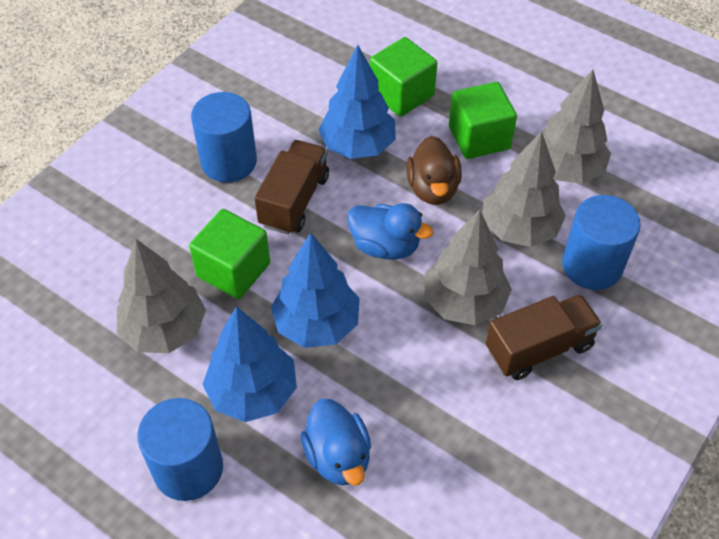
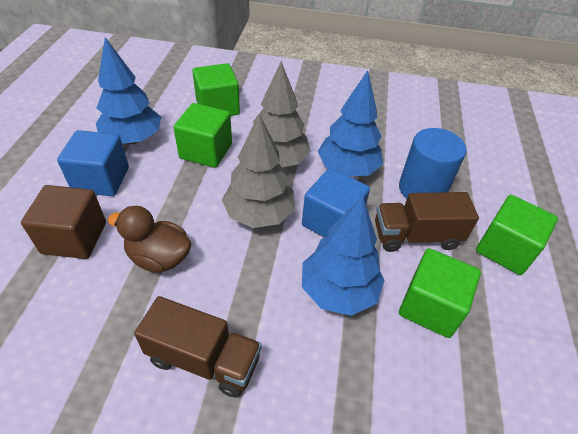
blue cube: none = 0 -> [57,130,129,196] [302,168,370,238] = 2
blue cylinder: [137,398,223,501] [191,92,257,182] [562,195,641,290] = 3 -> [399,128,466,199] = 1
blue duck: [301,399,371,485] [347,203,433,260] = 2 -> none = 0
brown cube: none = 0 -> [21,185,106,259] = 1
green cube: [189,209,270,299] [370,37,437,117] [449,82,517,159] = 3 -> [173,103,232,168] [192,63,240,116] [399,248,481,338] [476,195,558,275] = 4
grey tree: [117,239,206,353] [424,209,512,325] [483,131,566,247] [542,69,611,184] = 4 -> [222,114,295,228] [253,61,311,167] = 2

